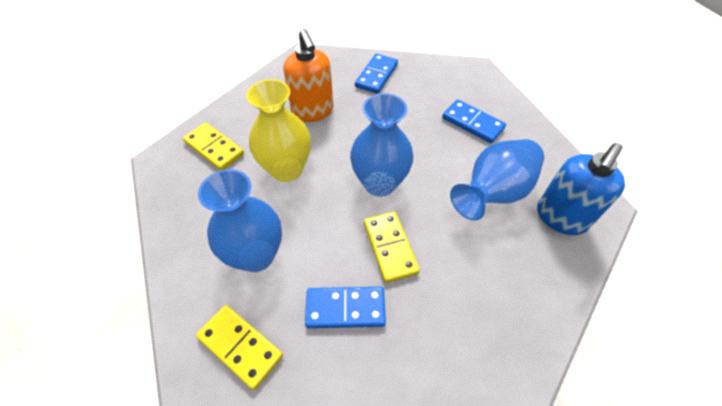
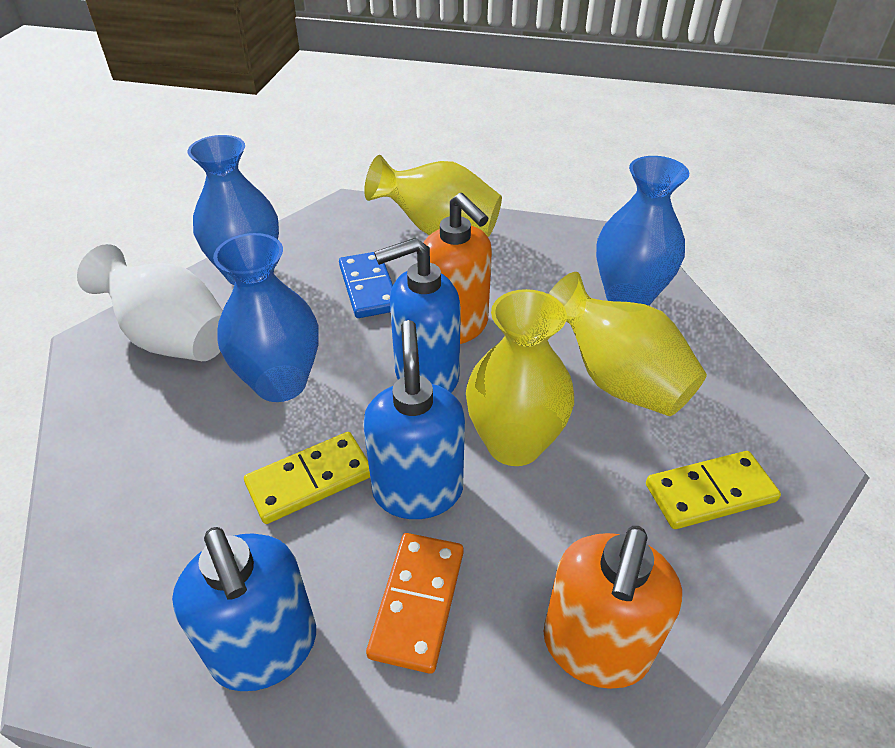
blue domino: [305,287,386,328] [355,54,398,94] [442,100,506,143] = 3 -> [339,252,393,318] = 1
blue soap dispenser: [537,143,625,235] = 1 -> [172,527,316,691] [363,320,465,519] [374,237,461,393] = 3
orange domino: none = 0 -> [366,533,464,674] = 1
orange soap dispenser: [283,29,333,122] = 1 -> [423,193,492,344] [543,526,682,689] = 2
white vase: none = 0 -> [77,244,223,361] = 1
yellow domino: [183,123,244,170] [196,305,283,390] [364,211,420,283] = 3 -> [244,432,370,524] [646,451,781,529] = 2
yellow vase: [246,79,311,182] = 1 -> [364,155,502,237] [466,289,574,466] [548,272,707,416] = 3

